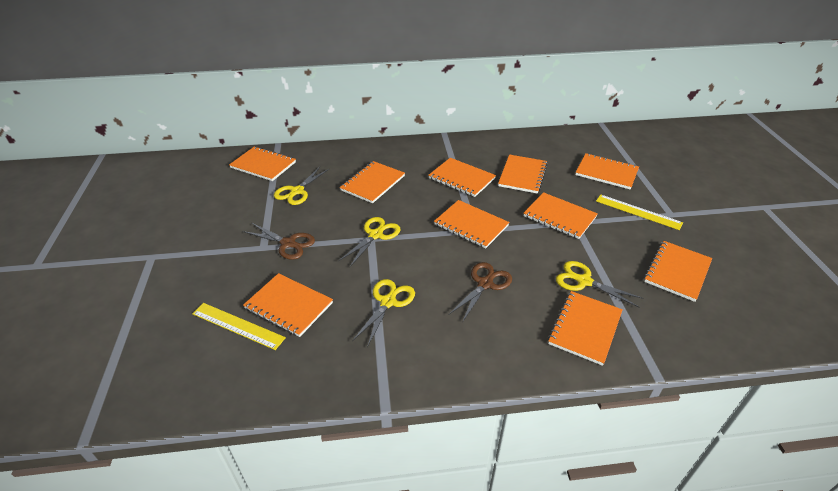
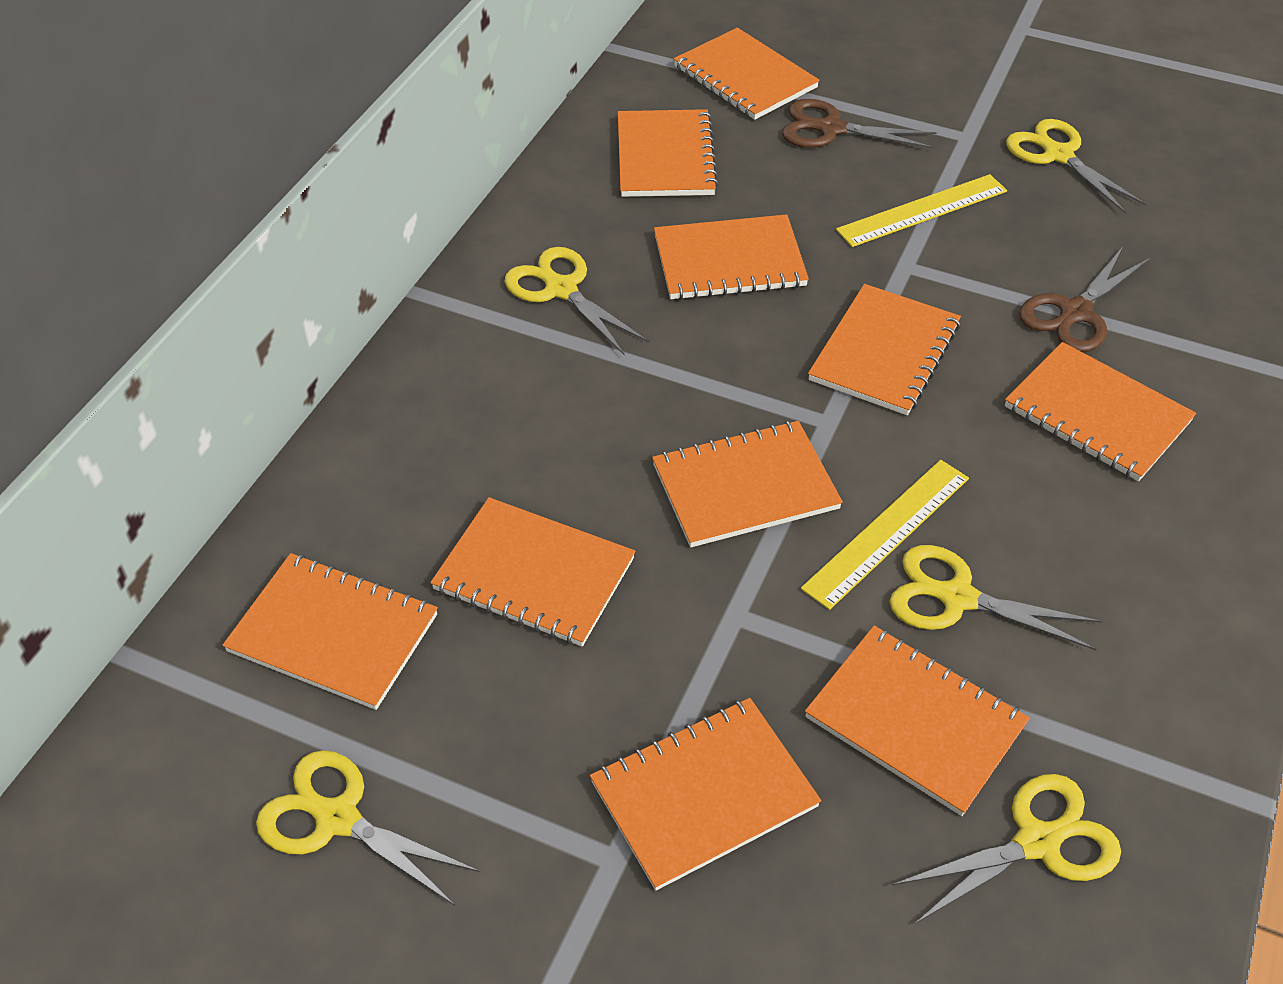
yellow scissors: [274,167,330,205] [338,217,401,267] [352,279,415,347] [556,261,644,308] = 4 -> [256,750,480,906] [505,247,649,355] [890,545,1102,650] [892,774,1121,924] [1006,119,1146,214] = 5

